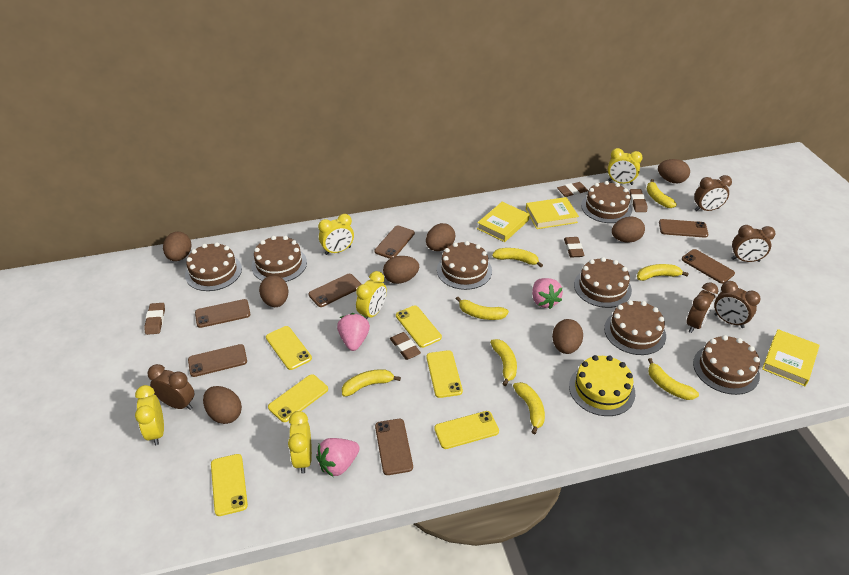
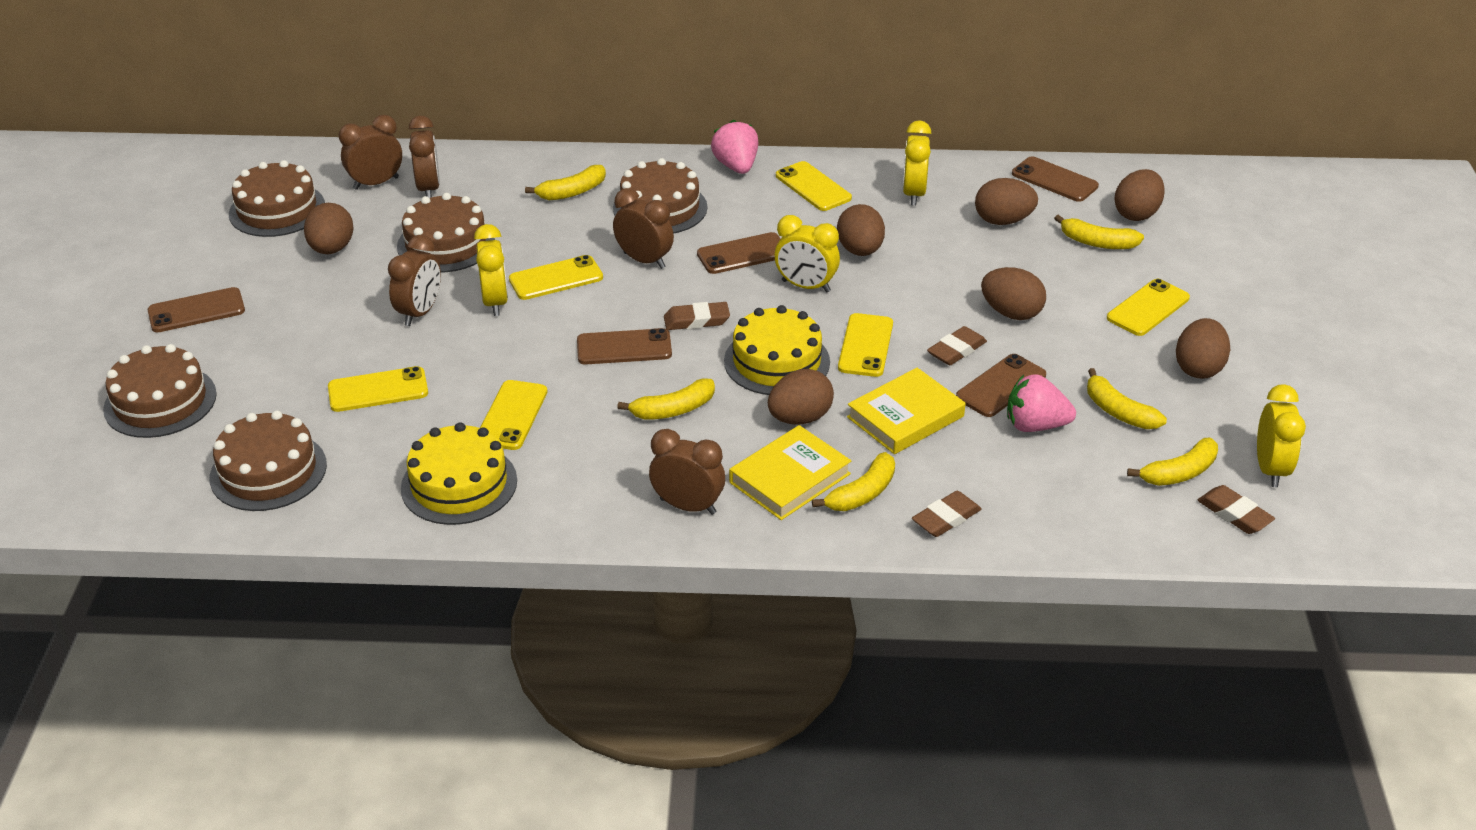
brown cake: [185,242,242,291] [252,236,307,282] [437,241,492,290] [574,257,632,308] [581,181,632,223] [604,300,666,355] [693,335,760,395] = 7 -> [103,344,217,438] [210,410,327,511] [229,160,325,237] [397,193,495,272] [613,158,707,234] = 5
brown egg: [163,232,191,261] [203,386,242,424] [259,275,288,307] [383,256,419,284] [426,223,456,251] [552,319,583,354] [612,216,645,243] [658,159,690,183] = 8 -> [304,203,354,254] [768,369,834,425] [837,204,885,256] [975,178,1038,225] [981,267,1046,320] [1114,169,1165,221] [1176,318,1230,379] = 7
brown eraser: [144,303,165,335] [390,332,421,360] [557,182,588,197] [564,237,584,258] [629,189,647,212] = 5 -> [664,302,730,330] [912,491,982,537] [927,326,987,365] [1197,485,1275,534] = 4
brown phone: [188,344,247,377] [195,299,250,328] [309,274,362,307] [374,226,415,259] [375,419,413,475] [659,219,708,238] [682,249,735,284] = 7 -> [148,287,245,332] [577,328,672,364] [697,232,781,274] [956,354,1046,417] [1012,156,1099,202] = 5
pink strawberry: [316,438,360,477] [337,313,370,351] [532,278,563,309] = 3 -> [711,120,758,174] [1007,374,1076,432] = 2
yellow banana: [342,369,401,397] [456,297,509,320] [490,339,517,386] [492,248,543,267] [513,382,545,434] [637,264,689,281] [647,179,677,208] [648,358,699,400] = 8 -> [525,165,606,200] [617,378,715,420] [812,452,895,511] [1054,214,1144,249] [1087,368,1167,429] [1127,438,1218,486] = 6
yellow book: [477,202,530,242] [526,197,579,229] [762,329,820,386] = 3 -> [729,425,851,520] [847,368,965,454] = 2
yellow cake: [569,355,636,416] = 1 -> [401,422,517,525] [724,305,830,395] = 2
yellow clock: [135,385,164,445] [288,411,312,474] [318,214,354,255] [356,271,387,319] [608,148,643,185] = 5 -> [474,224,508,316] [775,215,840,293] [903,120,931,206] [1257,384,1306,487] = 4

